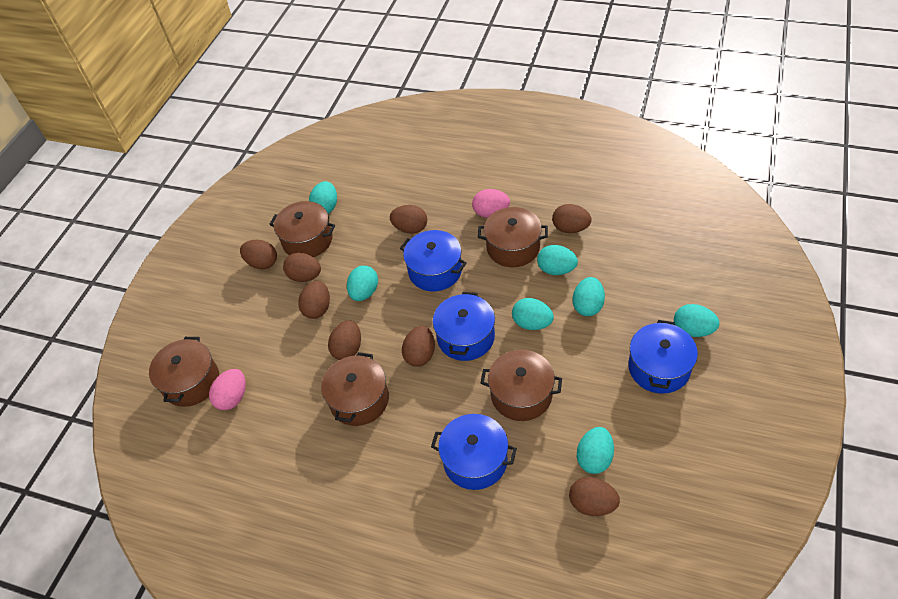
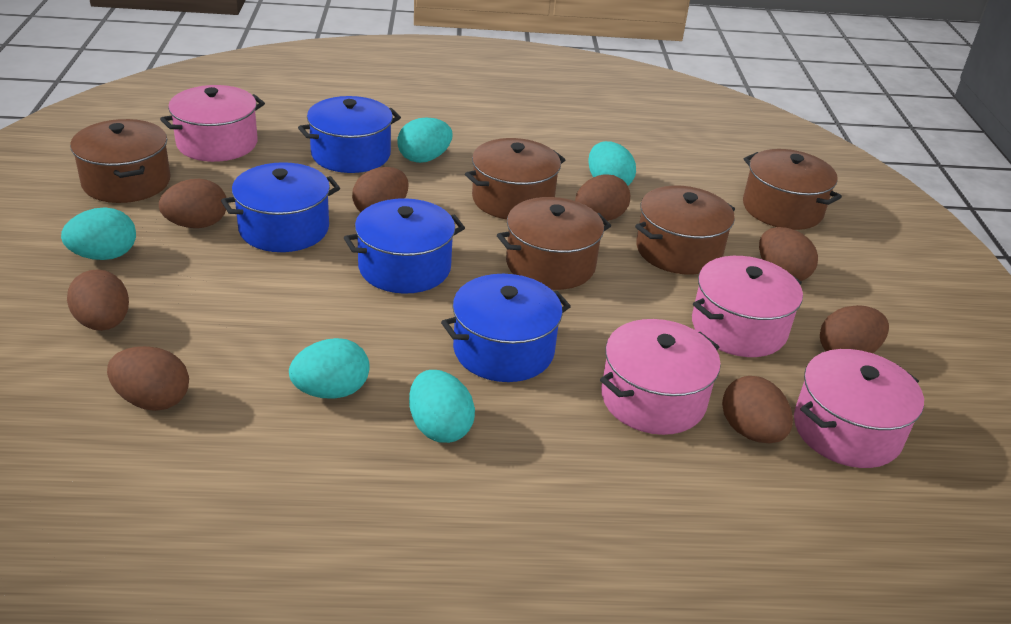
pink egg: [209,369,246,410] [472,189,510,218] = 2 -> none = 0
pink pot: none = 0 -> [160,85,265,162] [600,319,721,435] [692,256,803,357] [794,349,924,468] = 4
turquoise egg: [309,181,337,214] [347,266,378,301] [512,298,554,330] [537,245,578,275] [573,277,605,316] [577,427,614,474] [674,304,719,337] = 7 -> [61,208,136,260] [289,338,370,399] [397,118,453,163] [409,370,475,443] [588,141,636,186] = 5

